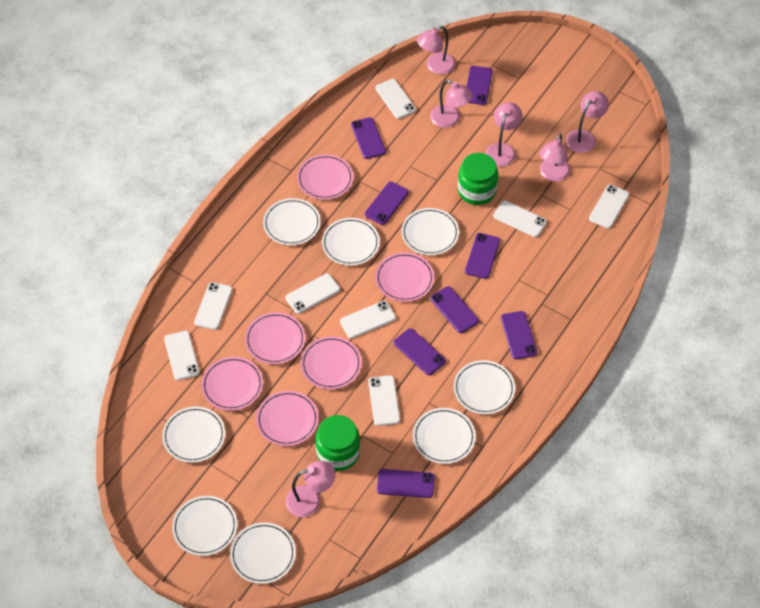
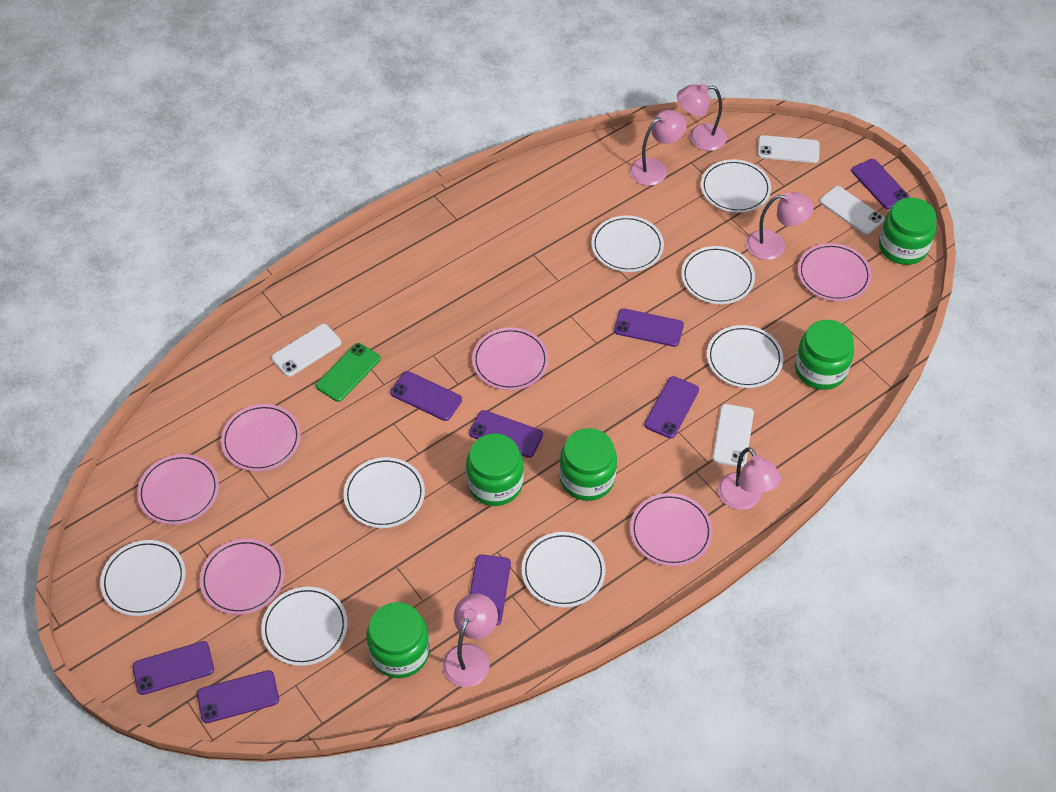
green jar: [315,415,360,471] [458,153,498,205] = 2 -> [366,602,430,678] [466,433,524,506] [559,428,617,501] [795,320,854,390] [879,197,937,265] = 5
green phone: none = 0 -> [316,343,381,402] = 1
pink lamp: [285,461,336,517] [417,26,456,74] [430,80,473,128] [485,102,523,166] [539,133,570,182] [566,91,609,153] = 6 -> [443,594,498,687] [629,110,687,186] [677,83,727,151] [718,447,781,510] [746,192,814,260] = 5
white phone: [164,331,200,381] [194,282,233,330] [285,274,340,314] [340,301,396,339] [368,375,400,426] [375,79,416,119] [493,201,547,237] [589,185,629,228] = 8 -> [271,324,341,377] [712,404,754,467] [758,135,820,163] [820,186,884,235] = 4

